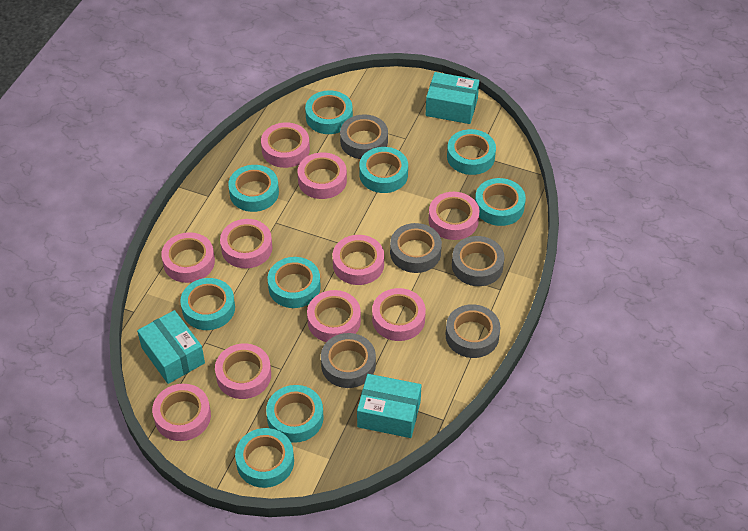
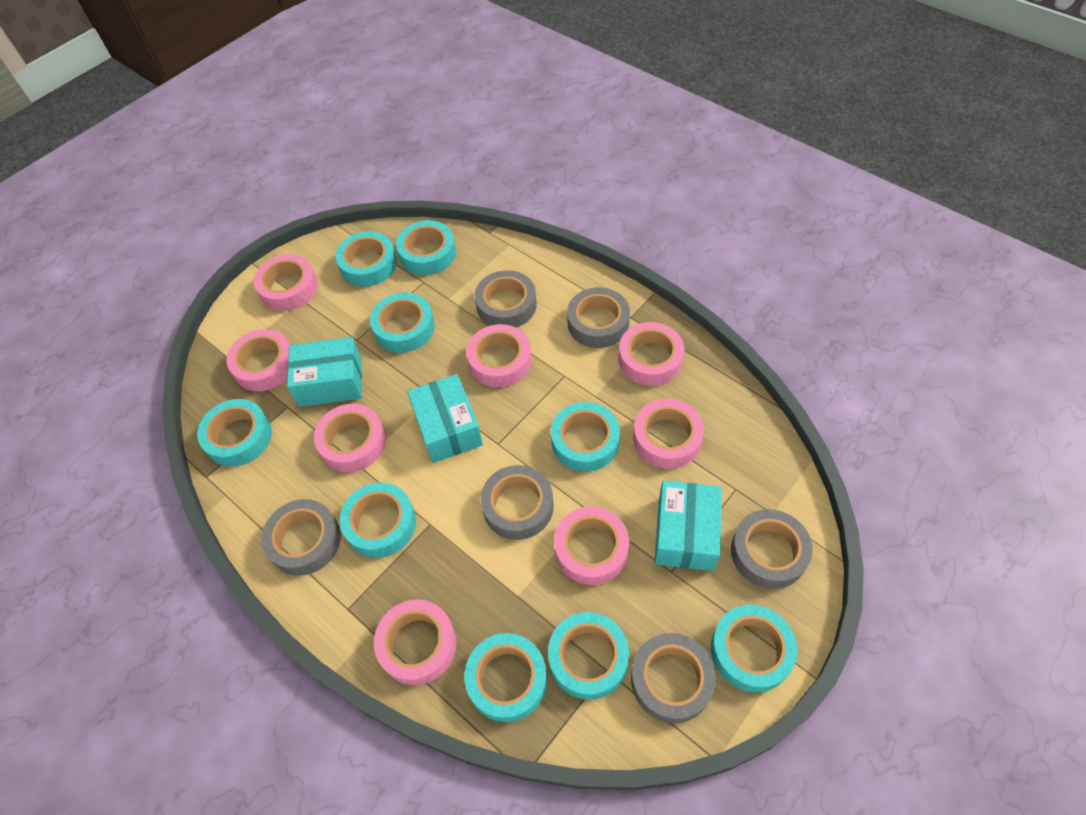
grey tape: [321,333,376,388] [340,114,388,159] [390,223,442,273] [446,304,500,358] [452,236,504,286] = 5 -> [261,499,341,576] [475,270,537,327] [481,465,554,540] [567,287,630,348] [631,633,716,723] [731,509,813,589] = 6
pink tape: [152,384,211,441] [161,232,215,283] [215,344,271,399] [220,219,272,268] [261,122,310,168] [298,152,347,199] [307,290,361,342] [333,235,384,285] [372,288,426,341] [428,192,479,240] = 10 -> [227,329,290,391] [254,254,318,311] [314,404,386,472] [374,599,456,685] [467,324,532,387] [554,506,629,585] [618,322,685,386] [633,399,704,469] = 8

